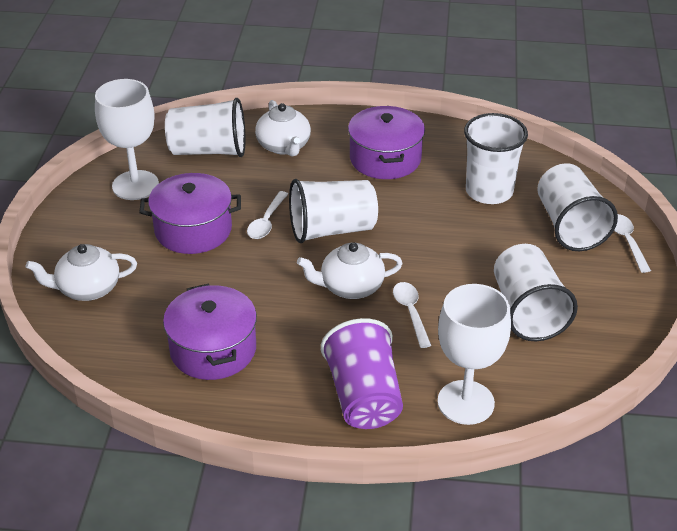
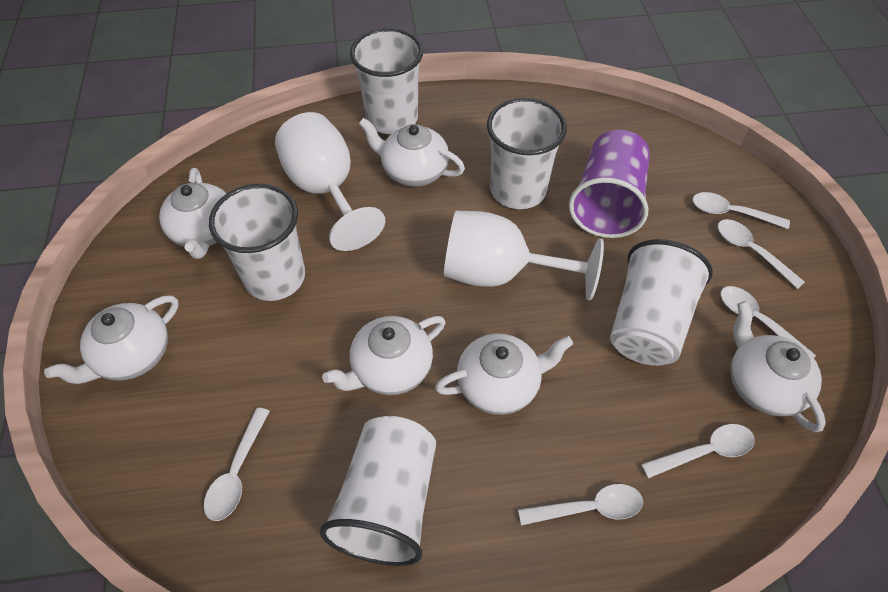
purple pot: [139,173,241,254] [163,284,257,380] [348,106,425,179] = 3 -> none = 0
white spoon: [247,191,288,239] [393,282,431,348] [614,214,651,273] = 3 -> [204,407,270,521] [518,484,643,525] [641,424,755,478] [692,192,790,229] [718,219,805,289] [720,286,816,358] = 6
white teapot: [26,244,137,301] [255,100,311,156] [297,243,403,299] = 3 -> [44,295,178,384] [159,168,227,259] [322,316,445,395] [359,118,465,186] [435,334,573,415] [730,301,826,432] = 6

